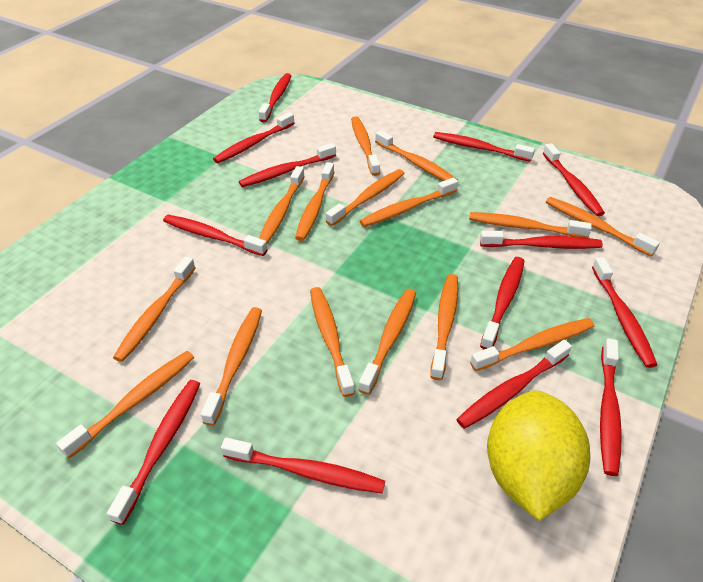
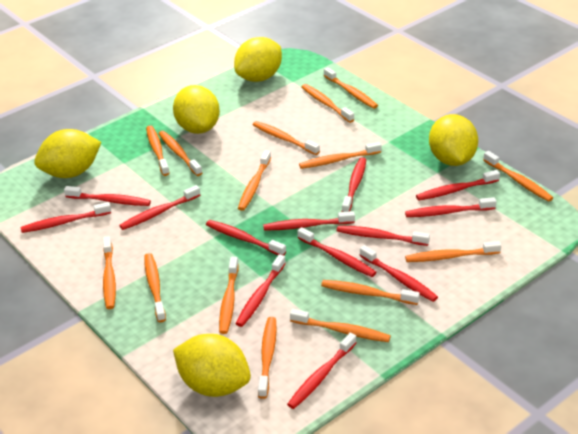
yellow lemon: [487,390,590,521] = 1 -> [34,129,101,178] [173,85,220,134] [173,334,251,397] [234,37,282,82] [429,114,478,166] = 5

